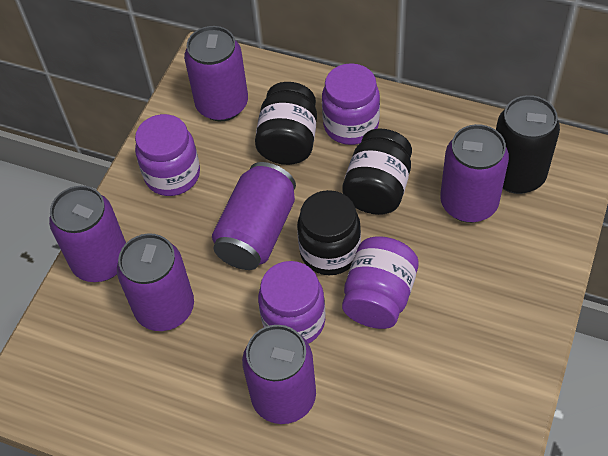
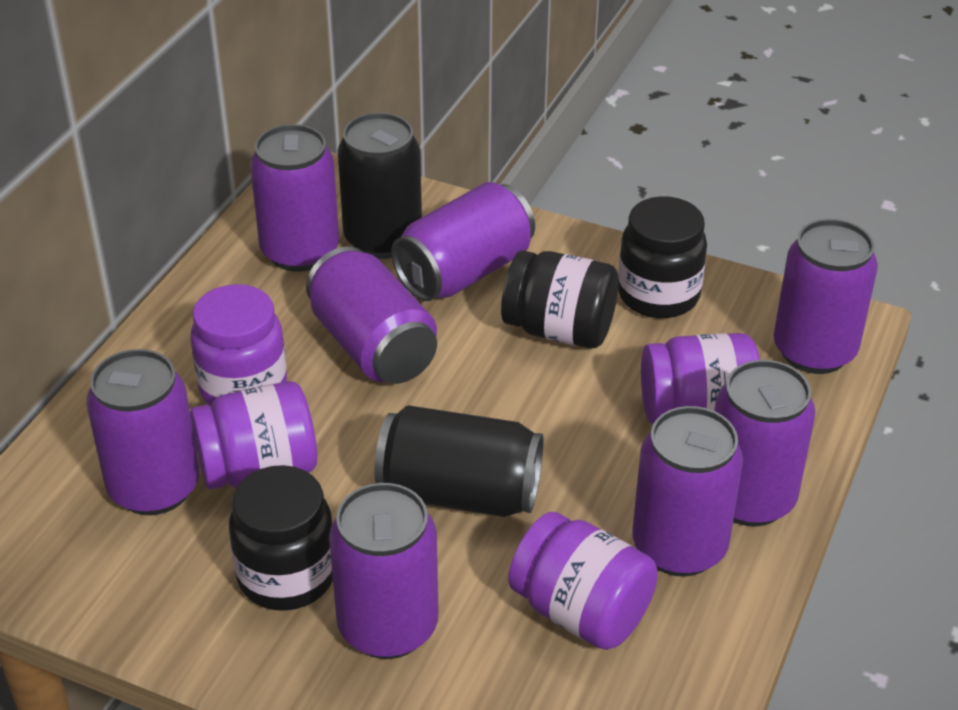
black can: [496,95,560,194] = 1 -> [338,112,422,259] [374,405,544,517] = 2
purple can: [49,186,126,282] [117,233,194,331] [184,26,248,121] [212,162,296,270] [242,325,316,424] [440,124,509,223] = 6 -> [86,349,199,515] [250,124,339,272] [306,247,437,384] [329,483,438,659] [391,182,535,301] [632,406,743,577] [714,360,816,526] [774,219,878,374] = 8

